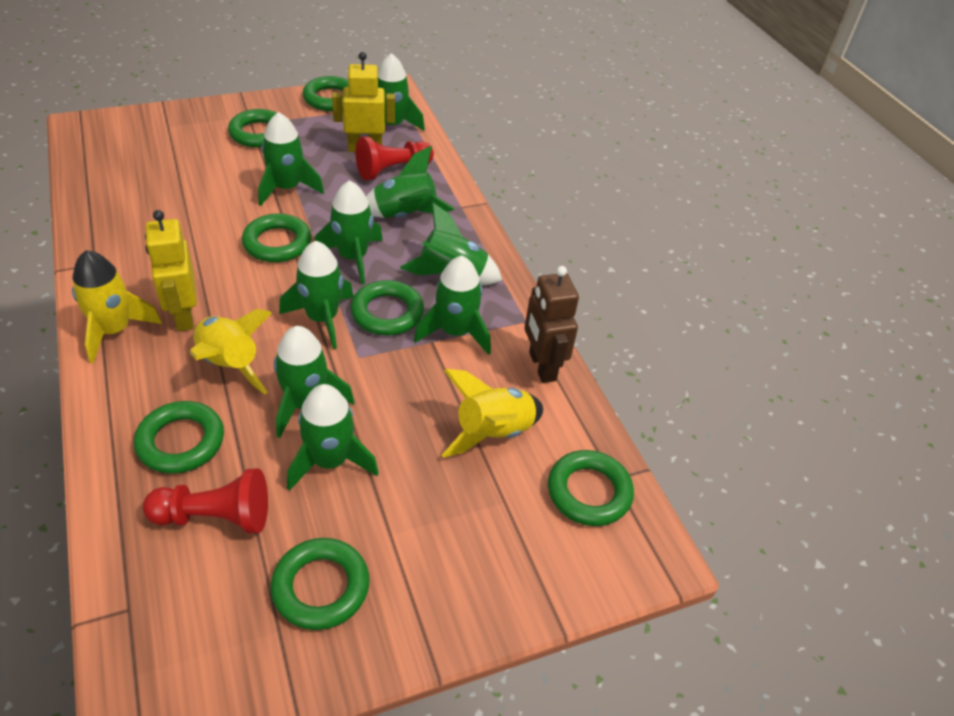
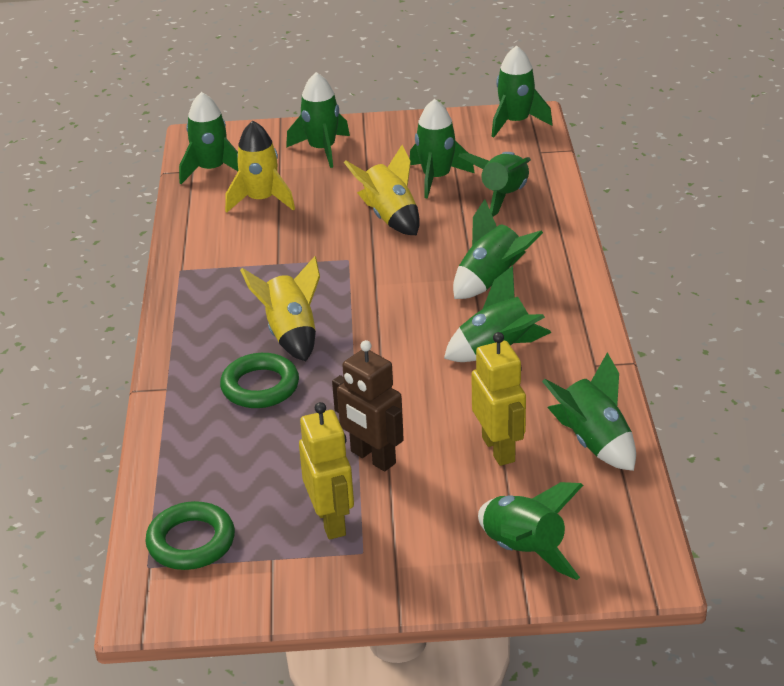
green ring: [134,401,224,474] [228,109,277,148] [242,214,311,262] [271,538,370,630] [303,76,348,111] [351,280,424,336] [548,450,634,526] = 7 -> [145,501,235,570] [220,353,299,408] = 2
red pawn: [143,468,268,534] [356,136,434,180] = 2 -> none = 0

